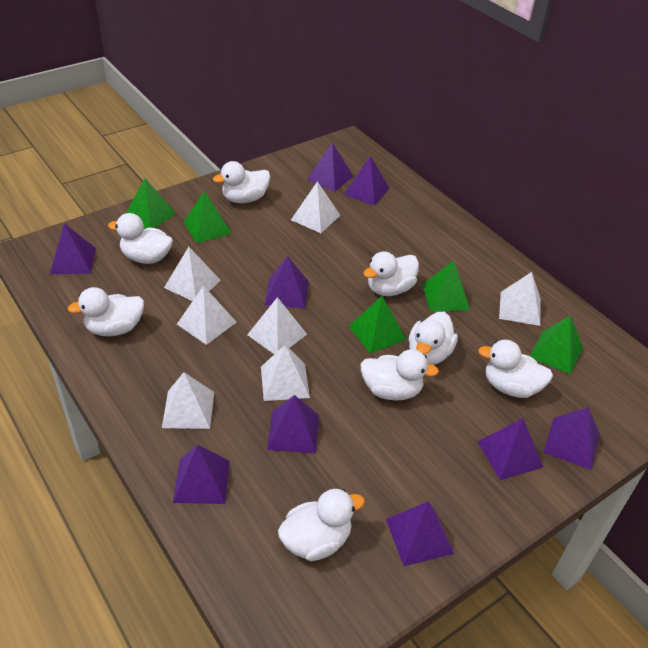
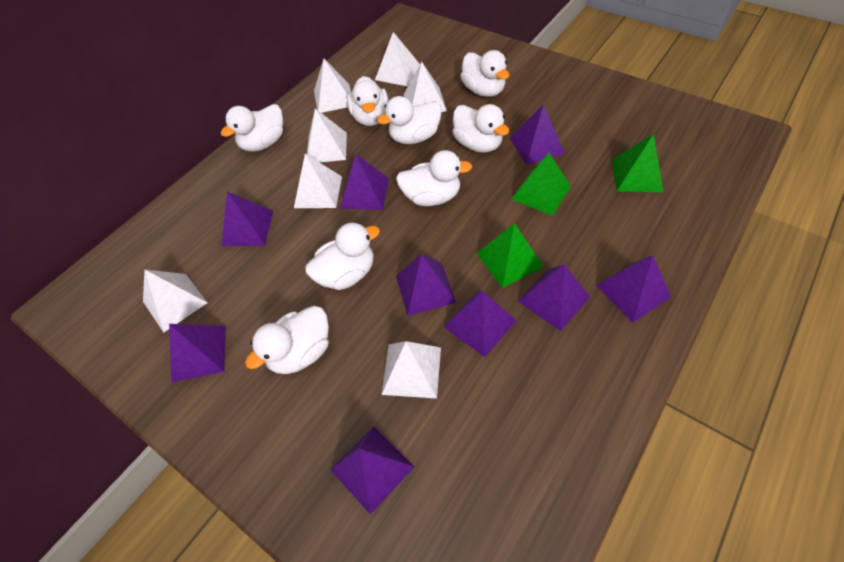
green pyramid: [125,179,176,228] [184,191,232,243] [349,296,406,354] [423,260,470,312] [530,316,583,374] = 5 -> [476,223,543,288] [512,153,571,216] [612,134,663,192] = 3

